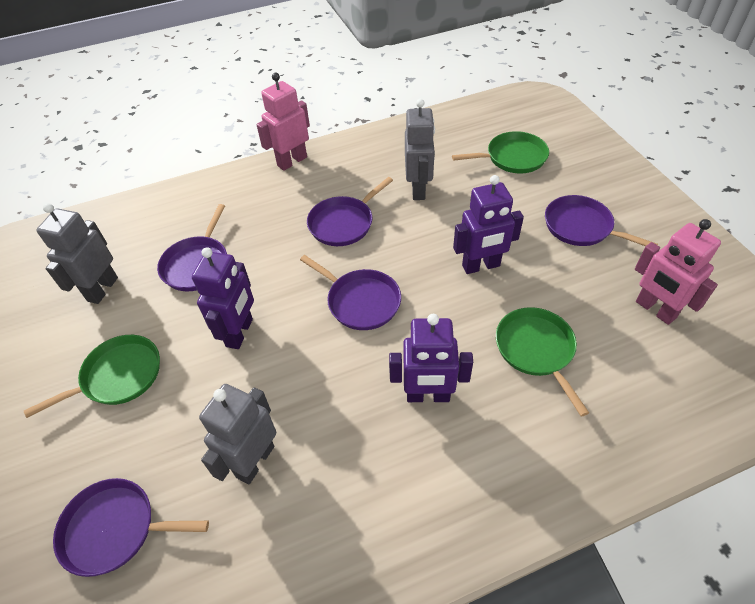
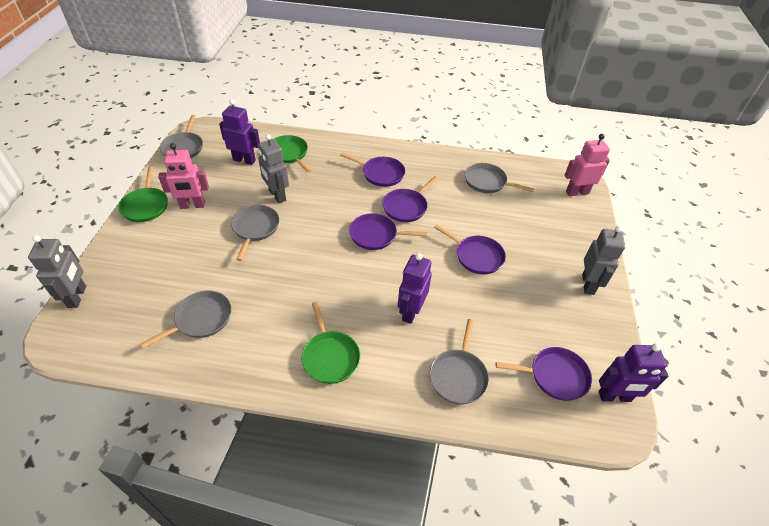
grey pan: none = 0 -> [140,290,231,348] [160,115,203,158] [231,205,279,261] [430,319,489,404] [465,163,534,193] = 5

